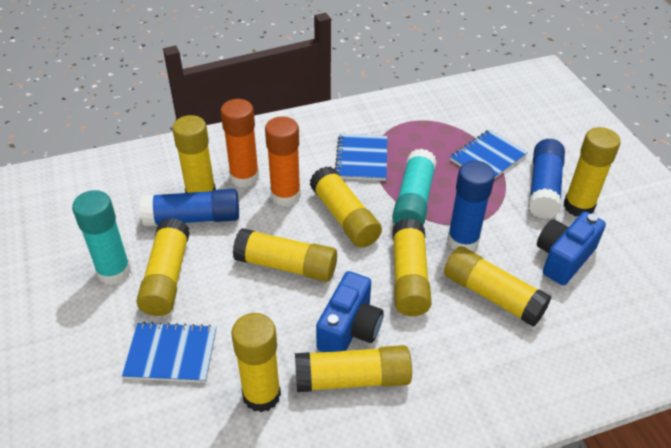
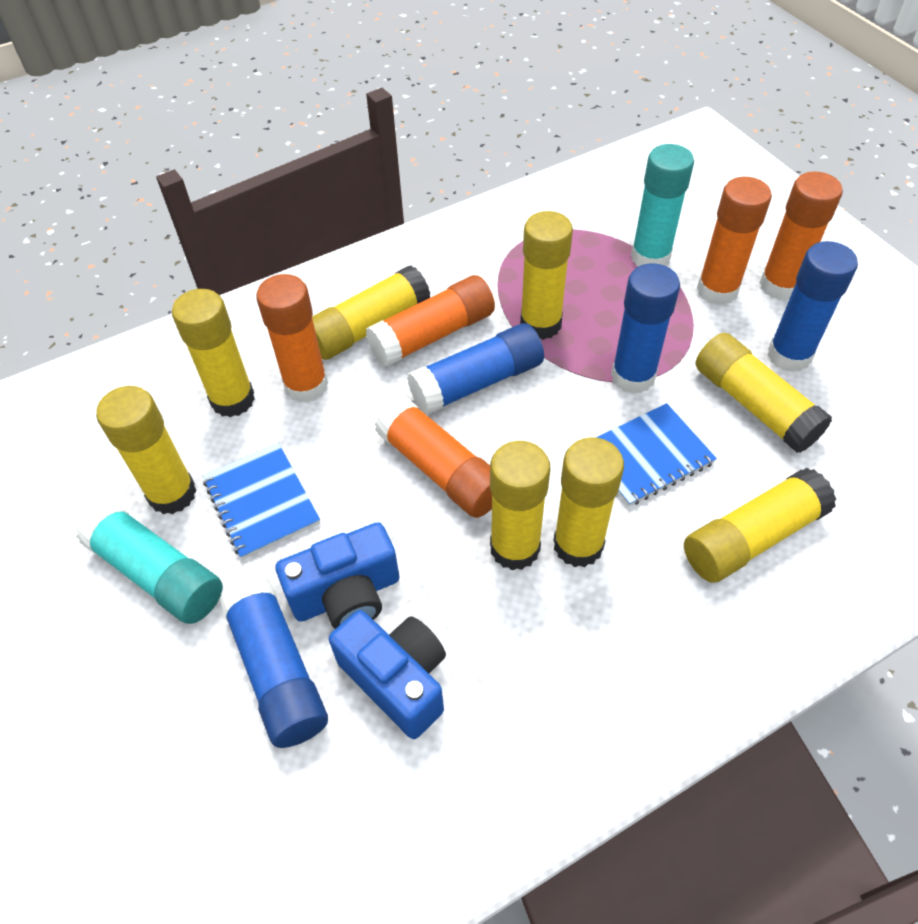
blue glue stick: [140,189,239,226] [447,161,495,251] [529,139,565,219] = 3 -> [219,575,328,748] [407,323,544,415] [611,264,680,394] [768,241,858,372] = 4
blue notebook: [122,322,216,383] [335,134,387,181] [450,129,528,178] = 3 -> [203,443,320,560] [596,403,717,506] = 2
orange glue stick: [221,99,259,188] [265,116,301,206] = 2 -> [256,274,328,403] [366,275,495,367] [375,396,492,518] [697,177,772,305] [760,172,843,300] = 5
yellow glue stick: [136,218,190,316] [172,115,216,193] [231,313,281,412] [233,228,337,282] [295,345,412,392] [310,166,382,248] [392,218,432,316] [444,246,551,327] [563,127,621,216] = 9 -> [96,386,197,514] [172,289,255,417] [312,265,431,360] [490,441,550,570] [520,211,573,340] [553,437,624,567] [684,468,837,583] [695,333,832,453] = 8

